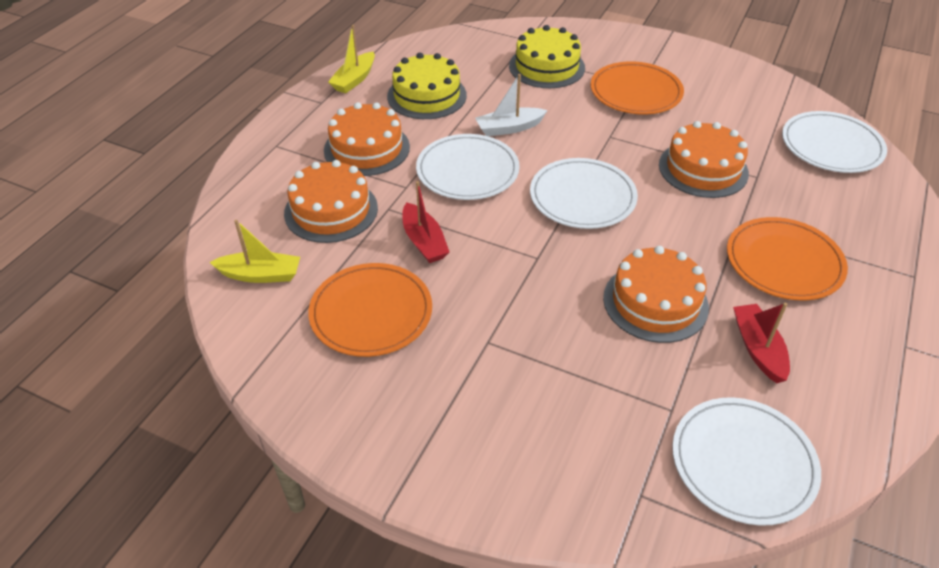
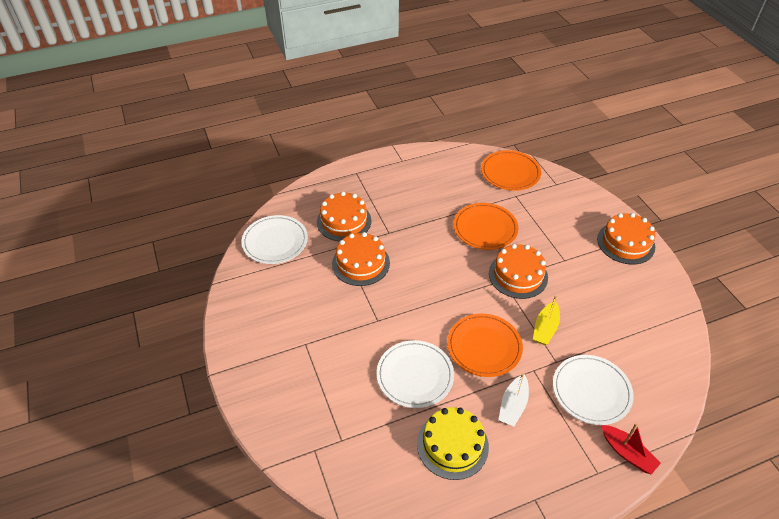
red boat: [402,181,449,263] [733,303,790,383] = 2 -> [601,423,661,474] = 1
white plate: [416,134,520,200] [530,158,638,229] [672,397,821,526] [782,111,887,173] = 4 -> [242,215,308,264] [377,340,454,408] [553,355,634,425] = 3
yellow boat: [210,220,300,283] [328,25,375,93] = 2 -> [533,296,560,345] = 1
yellow cake: [387,53,467,119] [509,25,585,88] = 2 -> [417,407,489,480] = 1

